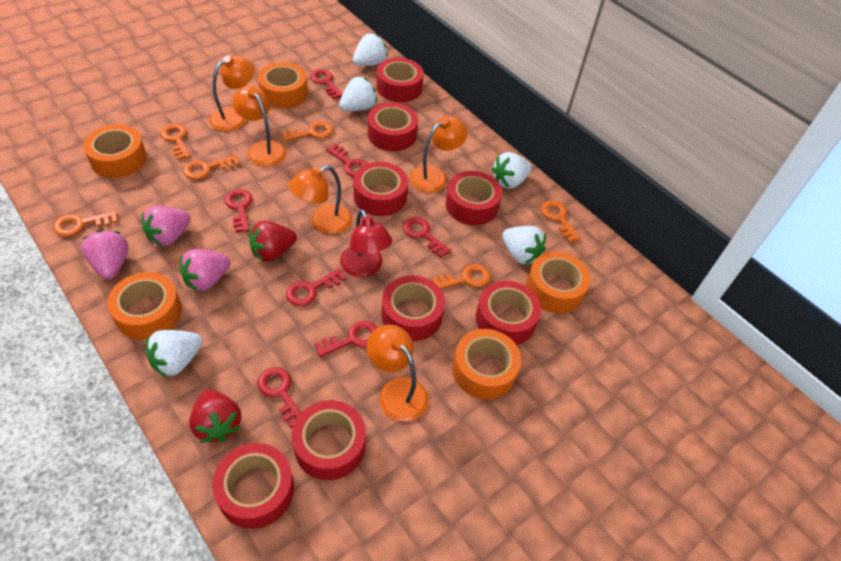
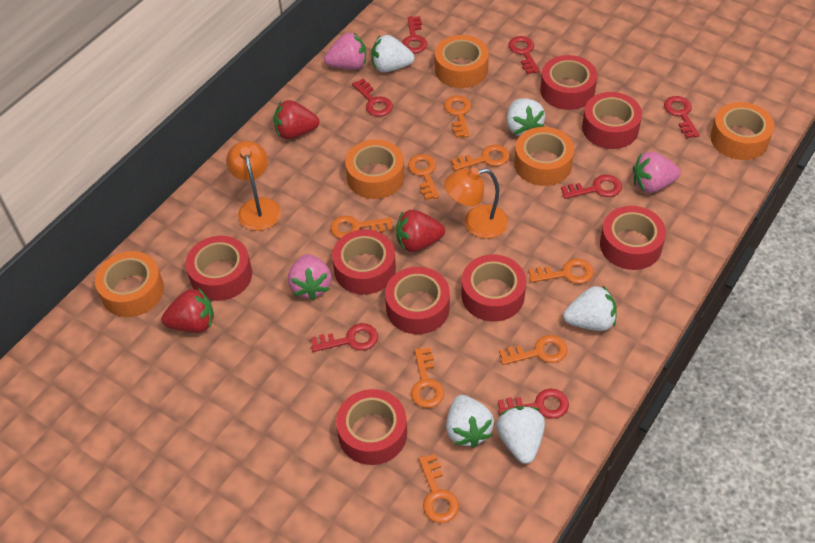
orange key: [53,211,118,236] [160,124,191,160] [183,155,240,179] [281,121,333,142] [431,264,491,289] [541,200,581,242] = 6 -> [330,216,393,239] [408,154,439,200] [411,348,444,408] [419,454,459,523] [444,96,471,138] [451,145,510,171] [499,335,568,365] [528,258,594,284] = 8
orange lamp: [209,55,255,131] [232,85,286,166] [289,165,352,234] [367,325,428,421] [410,116,468,192] = 5 -> [226,141,281,231] [444,167,508,239] = 2
red lamp: [340,209,392,277] = 1 -> none = 0
red strawberry: [189,389,241,443] [249,221,297,262] = 2 -> [161,288,214,333] [274,100,320,139] [396,210,445,252] = 3

